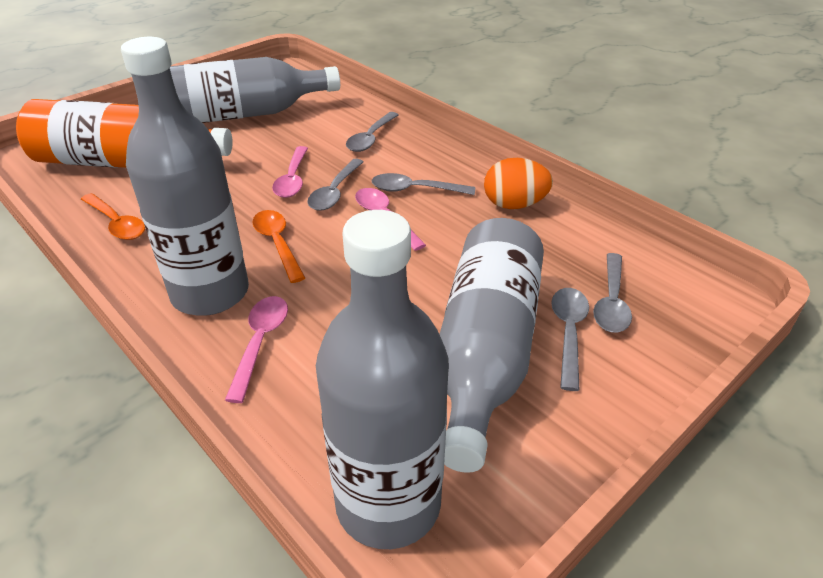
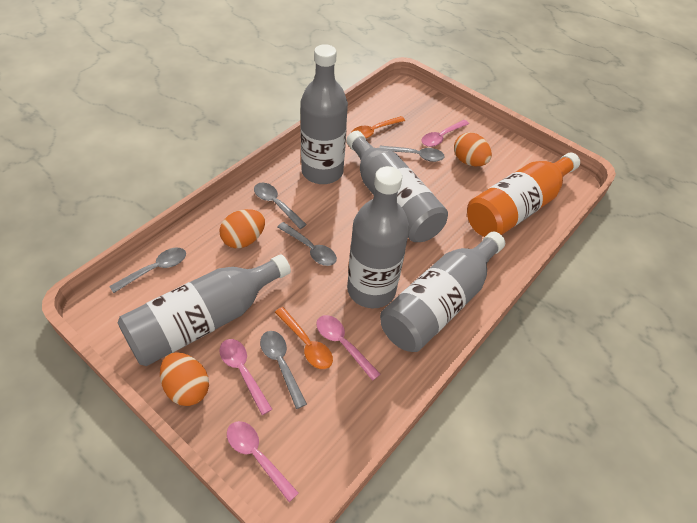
grey bottle: [121,37,249,316] [170,57,340,123] [316,210,449,549] [439,218,544,473] = 4 -> [118,254,291,366] [300,44,348,184] [346,131,448,242] [347,166,409,308] [380,232,505,352] = 5
orange egg: [484,158,553,209] = 1 -> [160,352,209,406] [219,209,265,248] [454,132,492,166] = 3
pink spoon: [225,296,288,403] [272,146,308,198] [355,188,426,251] = 3 -> [219,339,272,415] [227,421,299,502] [316,315,380,381] [421,120,469,147] = 4

